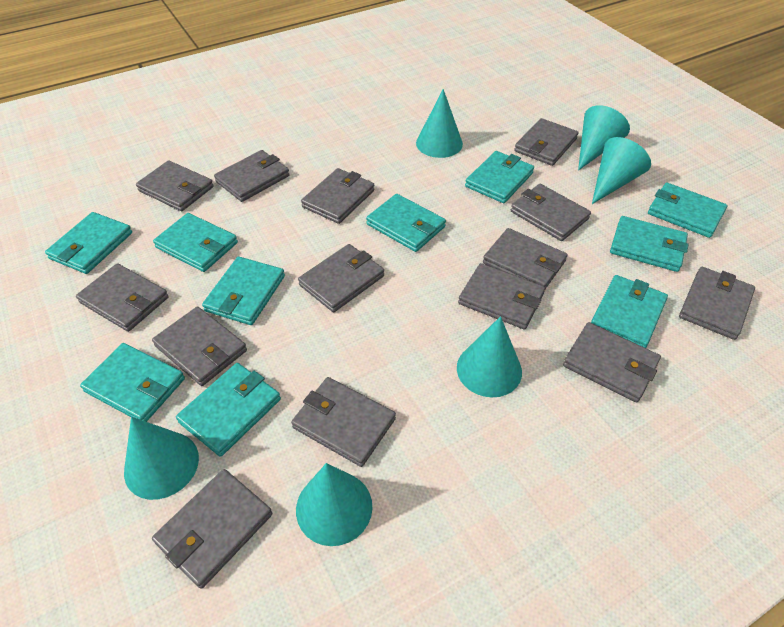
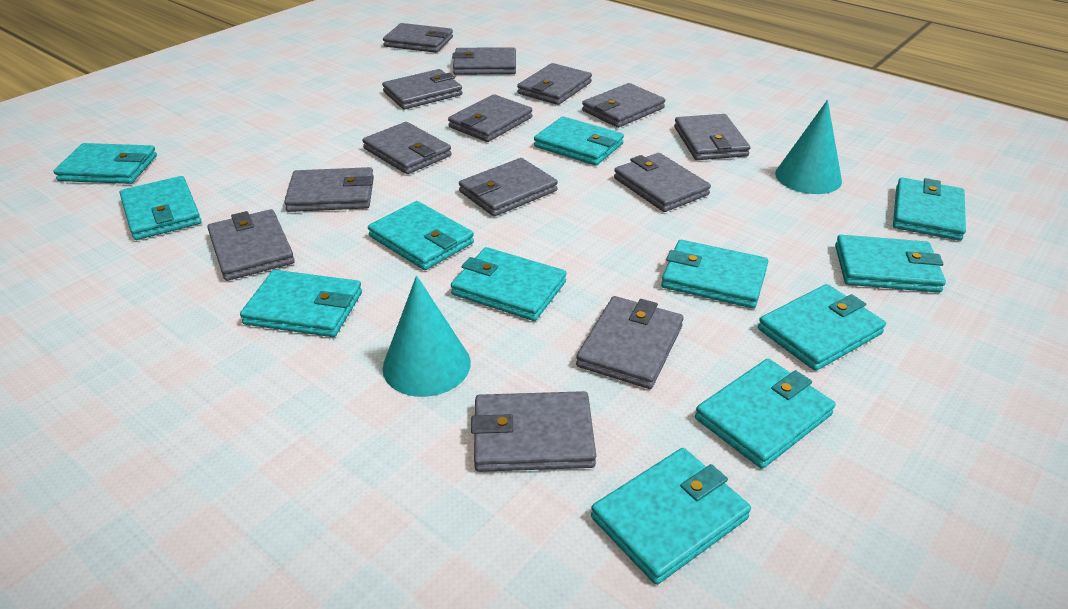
turquoise cone: [124,417,199,500] [296,463,373,546] [416,89,463,158] [457,316,522,397] [578,105,630,170] [592,137,651,204] = 6 -> [382,276,471,397] [775,100,842,194] = 2
turquoise wallet: [45,212,132,274] [80,343,185,422] [153,213,238,272] [176,363,281,457] [202,257,285,325] [366,194,446,252] [465,151,534,203] [591,275,668,348] [610,216,689,272] [648,183,727,238] = 10 -> [53,143,157,184] [120,176,201,240] [240,270,362,337] [368,201,474,270] [451,247,566,321] [534,116,624,166] [591,448,751,585] [661,240,768,308] [695,359,836,469] [758,284,886,371] [835,235,946,293] [893,178,966,241] = 12

